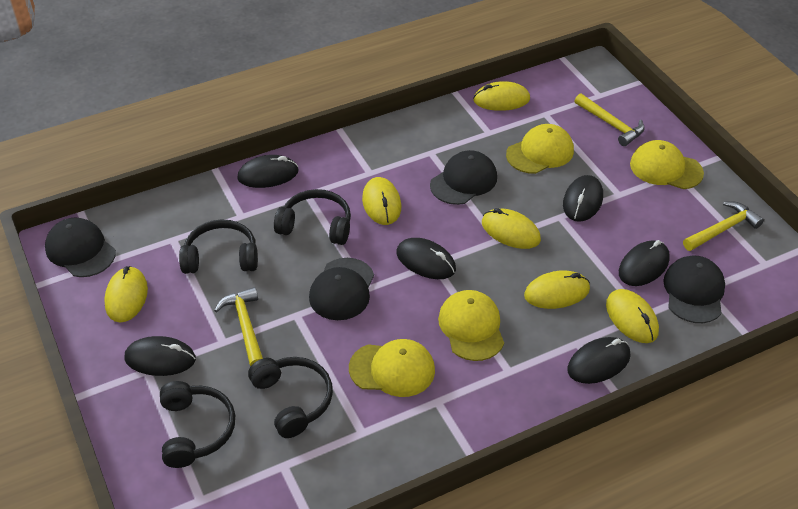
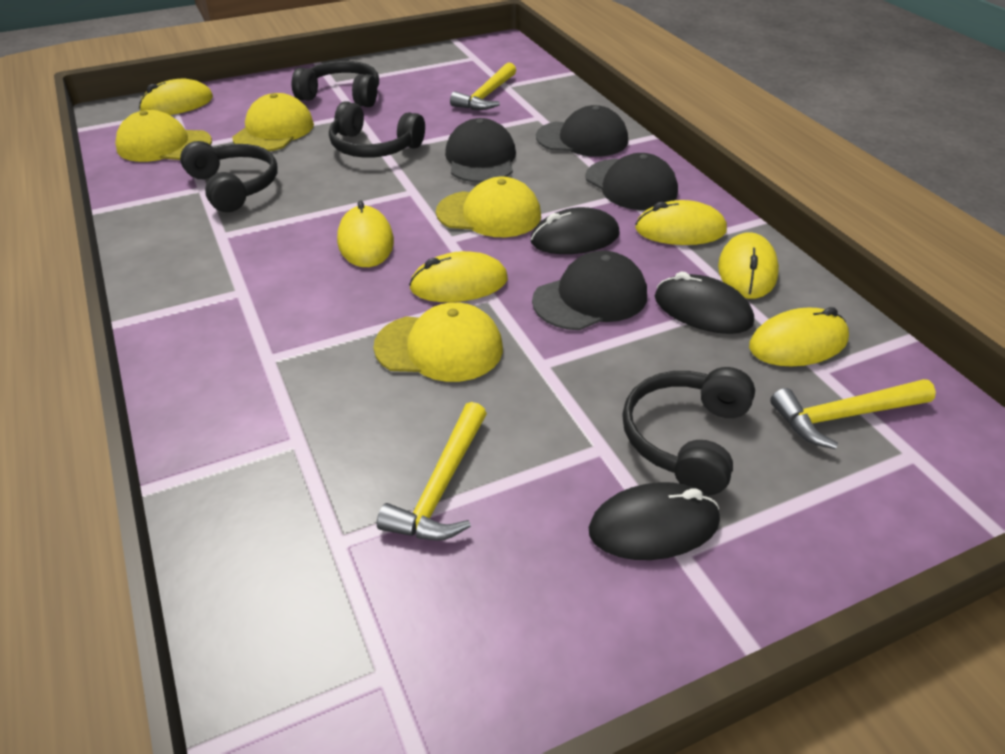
black mouse: [124,336,196,376] [237,155,299,188] [397,238,456,279] [563,175,603,222] [567,337,630,384] [619,240,670,286] = 6 -> [531,207,620,254] [588,482,720,560] [655,272,754,334] = 3

